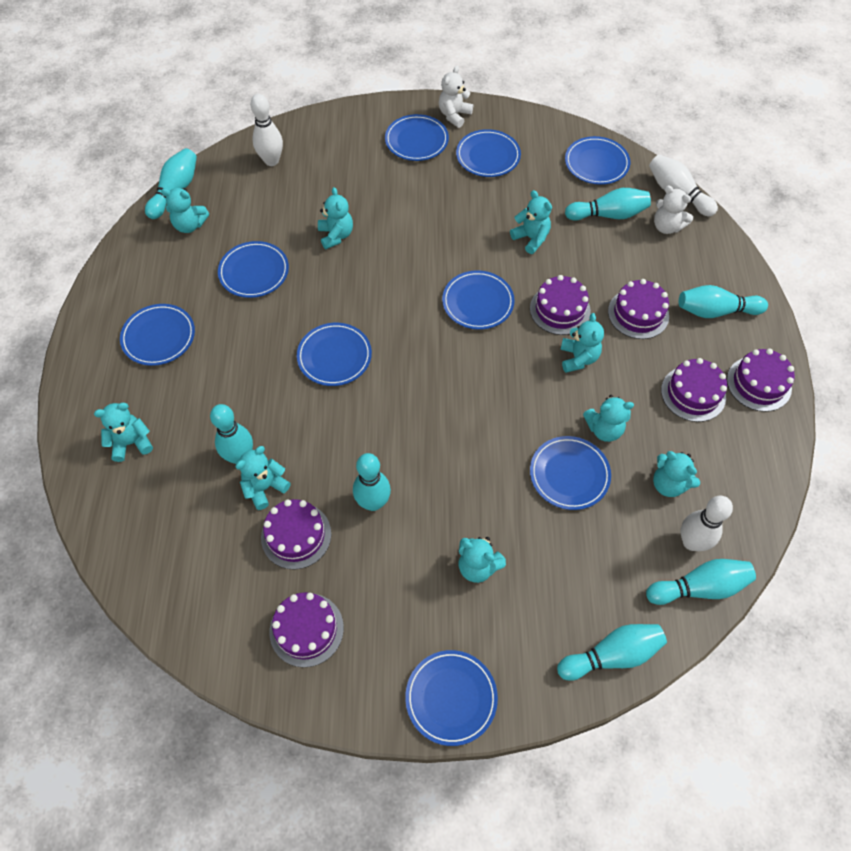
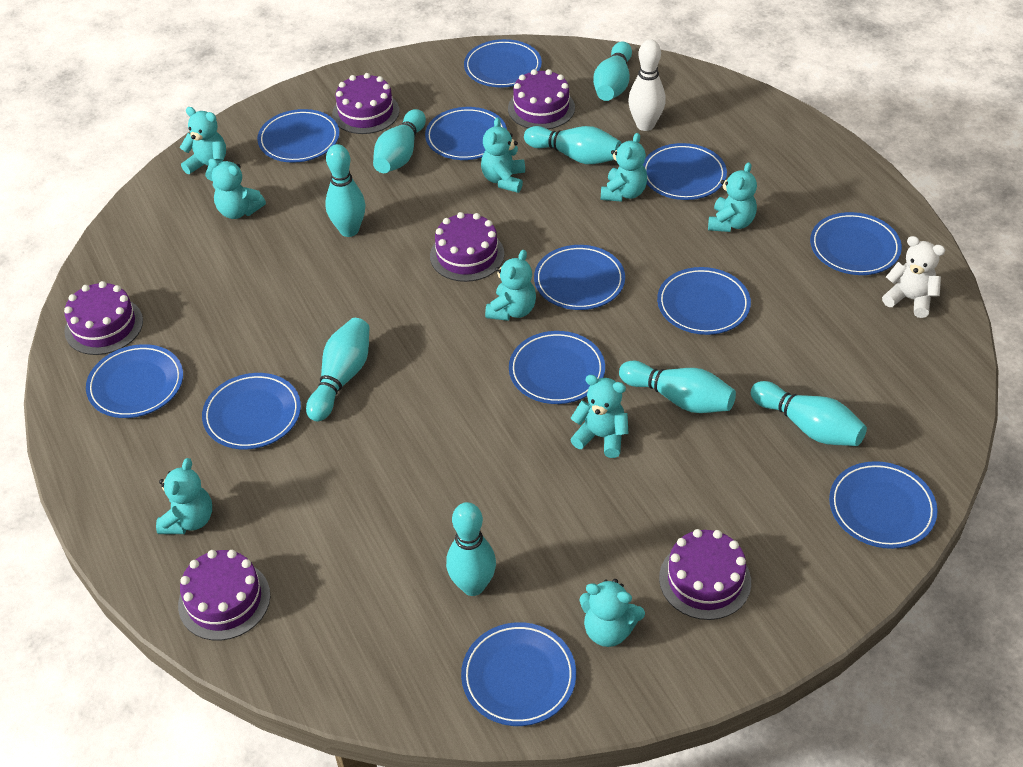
blue plate: [120,304,195,366] [218,241,289,298] [297,323,372,386] [385,114,449,161] [405,650,498,746] [442,270,515,330] [456,129,521,177] [530,436,611,510] [565,136,630,185] = 9 -> [86,344,183,418] [202,373,301,449] [257,109,339,163] [425,107,507,160] [461,622,576,726] [464,39,542,87] [509,331,605,404] [534,245,625,310] [643,143,727,200] [657,267,751,335] [810,212,902,275] [829,461,938,549] = 12
turquoise bowling pin: [145,148,197,219] [210,404,253,464] [353,453,391,511] [557,624,667,681] [565,188,651,221] [646,559,756,605] [679,285,768,318] = 7 -> [306,318,370,422] [325,144,366,237] [373,109,426,173] [446,502,496,596] [524,126,622,164] [593,42,632,101] [619,361,736,413] [751,381,867,446] = 8
white bowling pin: [250,94,283,166] [649,154,718,217] [681,496,733,551] = 3 -> [628,39,666,131] = 1
white teddy bear: [439,66,473,128] [654,186,693,234] = 2 -> [882,236,945,318] = 1

